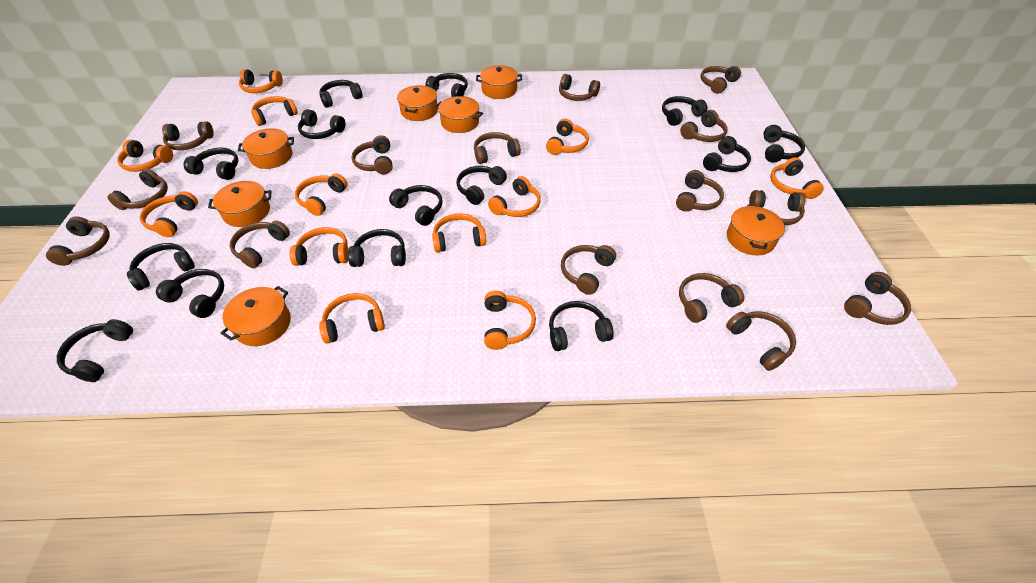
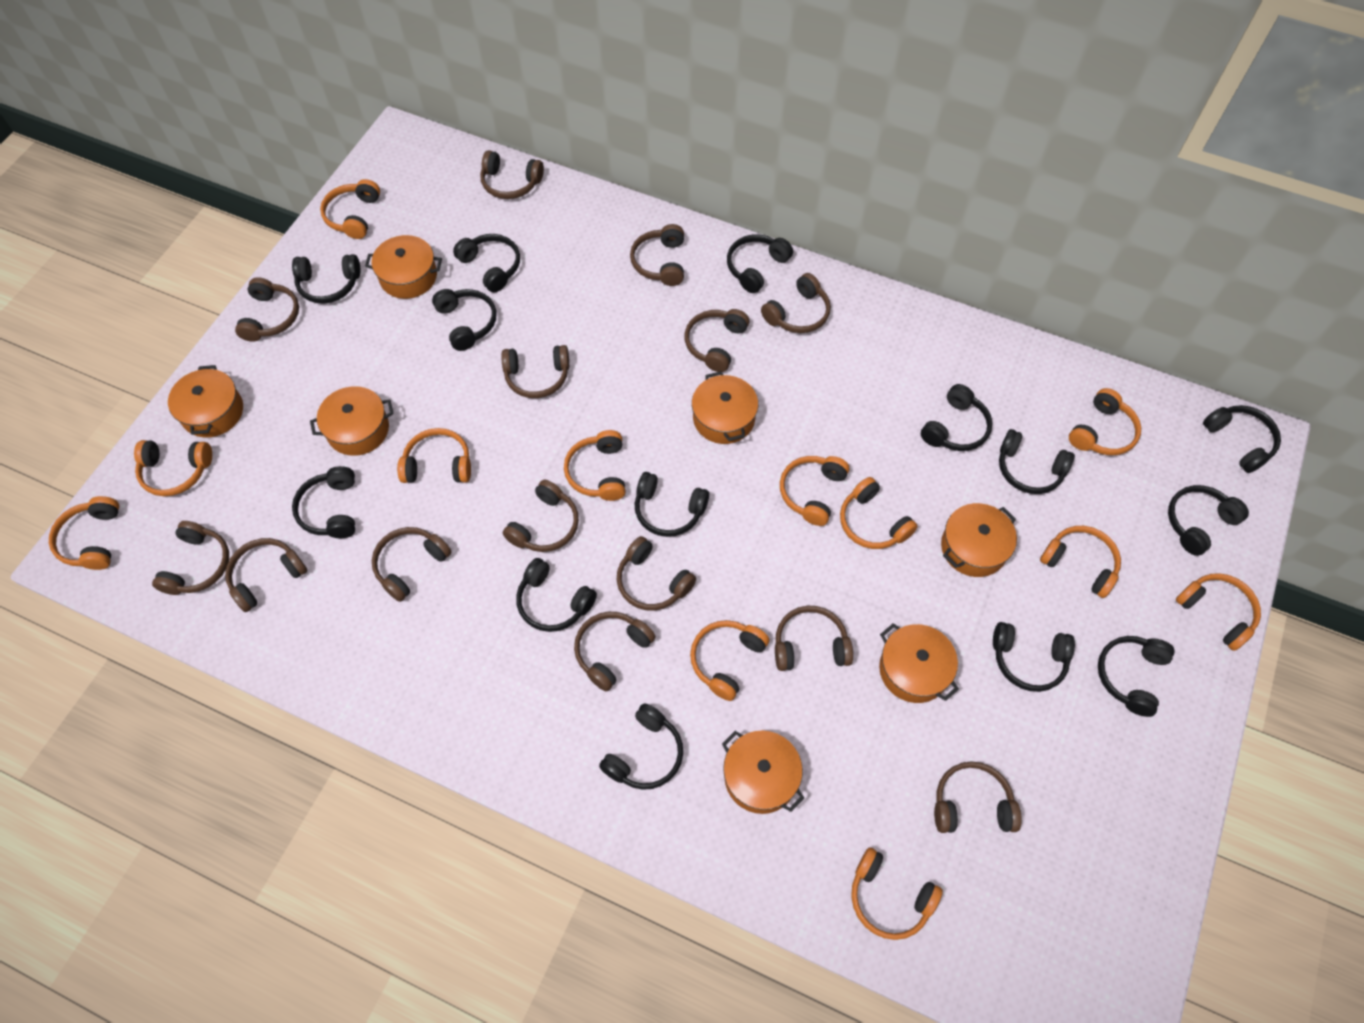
brown headphones: [46,216,110,266] [107,168,168,210] [162,121,214,150] [230,220,290,268] [352,135,393,174] [474,132,521,164] [559,74,600,101] [561,245,616,295] [676,170,724,211] [679,273,744,323] [680,110,727,142] [700,66,741,94] [726,311,796,371] [749,190,805,225] [844,272,911,325] = 15 -> [152,521,229,595] [225,538,308,612] [235,277,299,342] [372,527,451,602] [480,150,544,199] [501,345,569,398] [503,480,579,552] [574,612,656,691] [617,536,696,611] [630,224,684,286] [685,309,750,372] [761,273,831,333] [775,606,853,671] [934,761,1022,833] = 14

